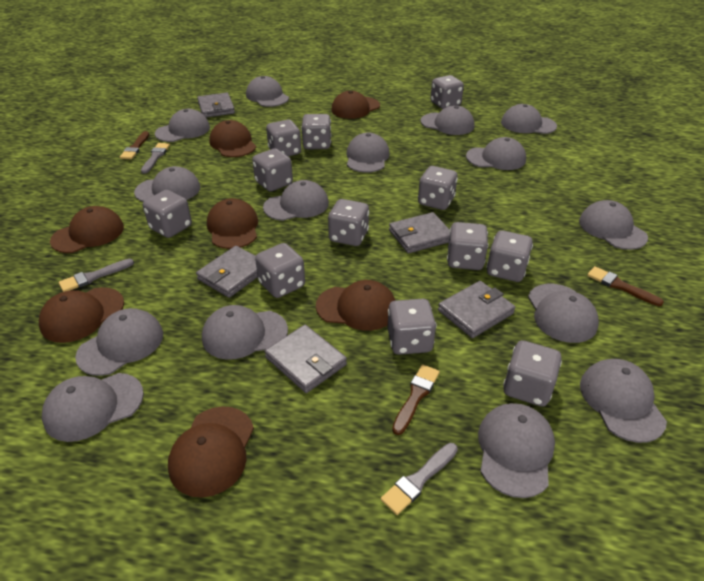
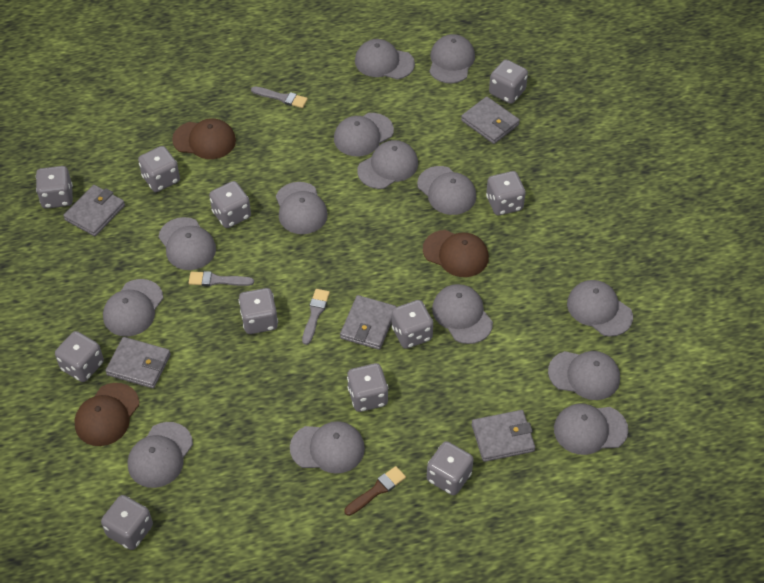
brown brush: [120,131,149,159] [392,364,440,435] [587,266,664,306] = 3 -> [345,466,406,516] = 1
brown cap: [39,287,124,343] [50,206,124,253] [168,406,254,498] [207,198,258,249] [209,120,256,157] [316,280,396,331] [331,91,380,119] = 7 -> [74,383,139,446] [172,118,236,159] [423,230,489,277] = 3
grey cap: [42,373,144,442] [75,308,163,376] [134,166,200,202] [155,109,210,142] [202,305,288,360] [246,76,289,107] [263,180,329,221] [346,132,390,173] [421,105,474,135] [466,137,526,170] [478,403,555,498] [501,104,557,134] [528,284,599,343] [579,200,648,250] [580,359,667,443] = 15 -> [103,279,163,336] [128,422,193,488] [159,217,216,270] [276,182,328,234] [290,421,365,474] [334,113,394,156] [355,39,415,80] [357,140,418,189] [417,166,476,215] [429,34,475,83] [432,284,493,344] [548,351,620,400] [554,403,628,455] [567,280,633,337] = 14
grey dice: [143,190,192,238] [252,148,293,191] [255,243,305,298] [266,120,301,156] [301,114,331,149] [328,199,369,246] [387,299,437,355] [418,166,458,210] [431,75,464,109] [447,222,488,270] [487,230,533,282] [503,340,562,407] = 12 -> [36,166,73,209] [55,331,104,382] [101,495,153,550] [138,146,180,192] [209,181,251,228] [239,288,278,334] [347,363,388,412] [392,300,433,349] [427,441,474,495] [486,171,525,216] [489,59,528,104] = 11

